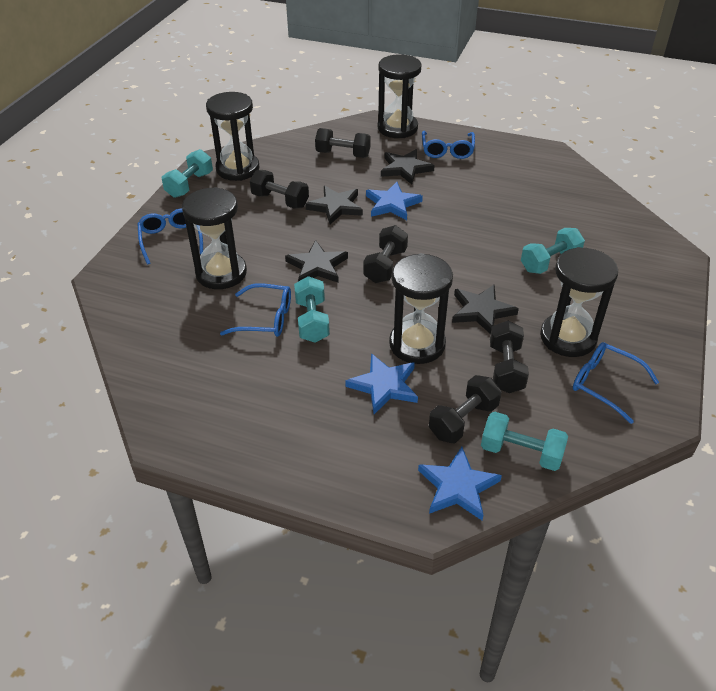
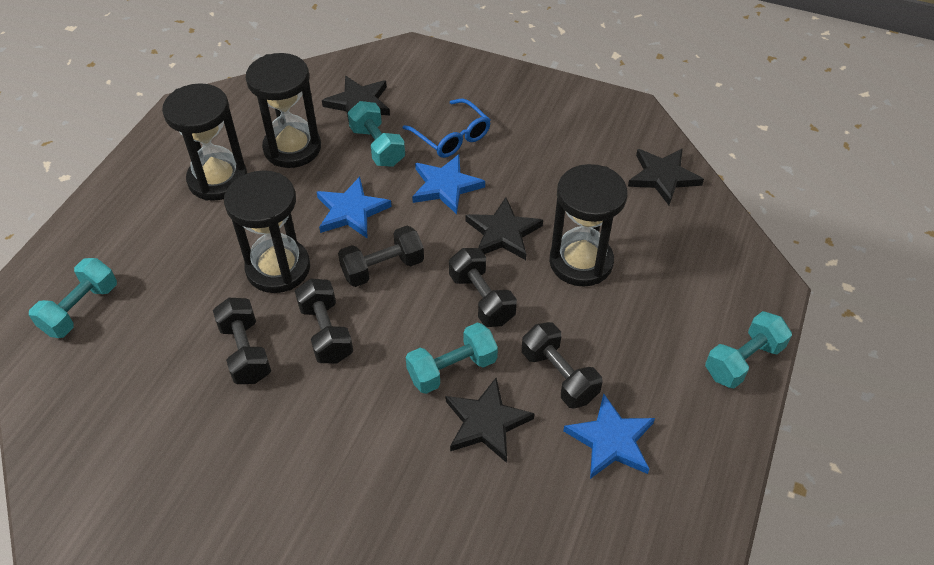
black hourglass: [182,187,247,289] [206,92,260,181] [378,54,422,138] [389,253,453,364] [540,247,618,357] = 5 -> [162,83,247,201] [224,170,310,293] [246,53,321,168] [549,164,628,287] = 4
blue glasses: [137,208,203,265] [220,283,291,337] [422,131,475,159] [573,342,659,424] = 4 -> [403,98,491,158] = 1

